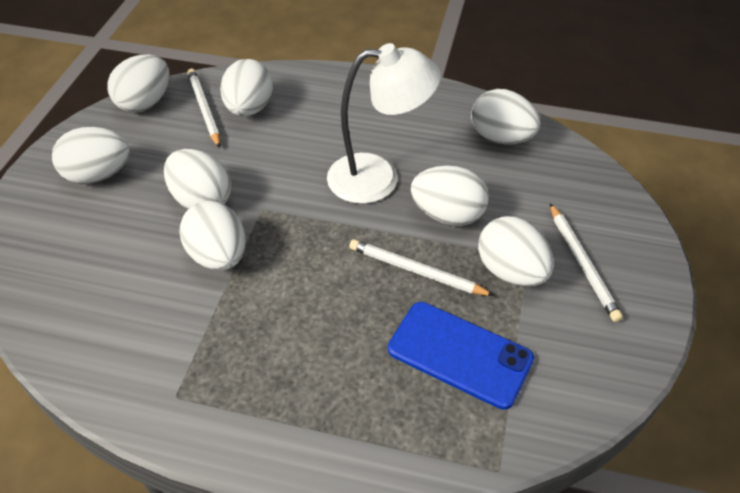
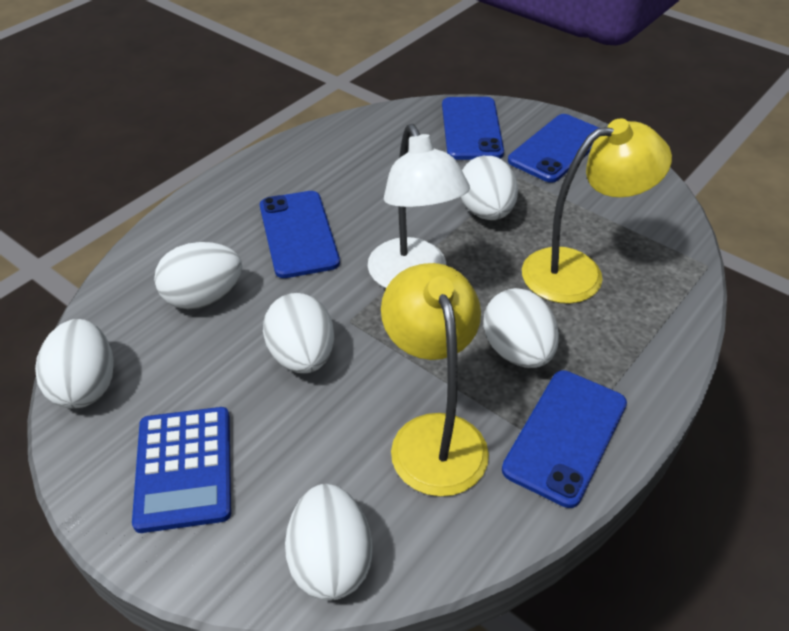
blue calculator: none = 0 -> [132,407,231,533] = 1
blue phone: [388,302,534,410] = 1 -> [260,191,340,278] [442,97,504,160] [502,370,627,508] [508,114,599,183] = 4
white egg: [52,127,130,184] [107,54,169,113] [164,149,231,209] [180,201,246,271] [220,59,273,116] [411,165,489,226] [471,89,540,144] [478,216,554,287] = 8 -> [35,319,114,409] [154,242,242,309] [263,293,334,373] [285,484,373,600] [461,156,518,220] [483,288,559,368] = 6
white pencil: [187,69,220,148] [349,239,495,296] [550,204,623,322] = 3 -> none = 0
yellow lamp: none = 0 -> [381,263,489,497] [522,119,672,304] = 2

